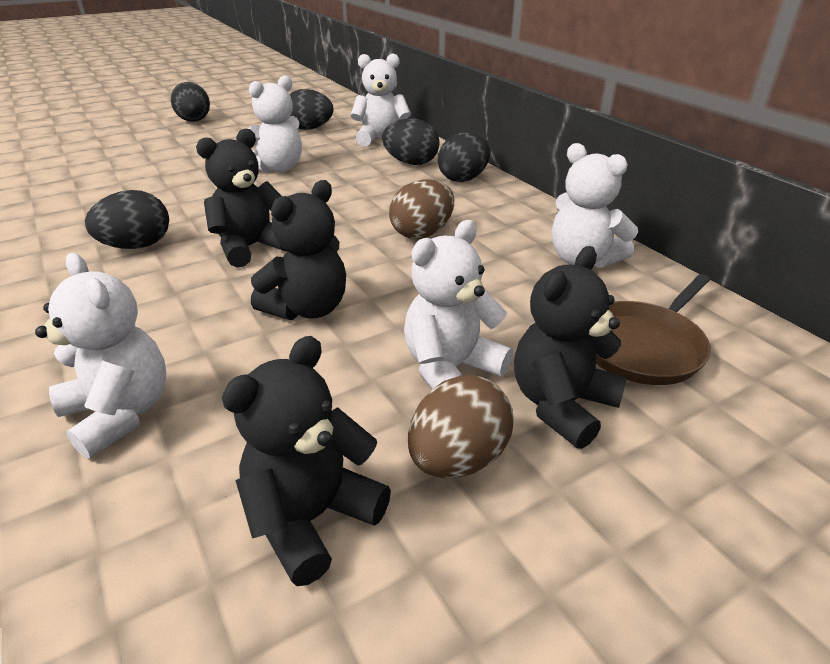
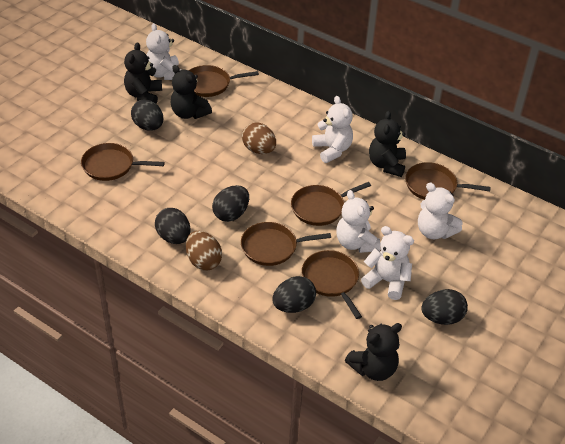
brown pan: [596,274,711,385] = 1 -> [81,143,165,181] [189,65,259,97] [241,222,331,266] [291,182,371,226] [302,250,362,319] [405,162,491,200] = 6

